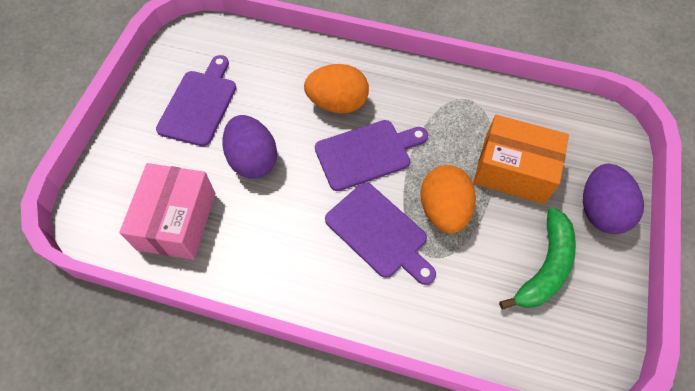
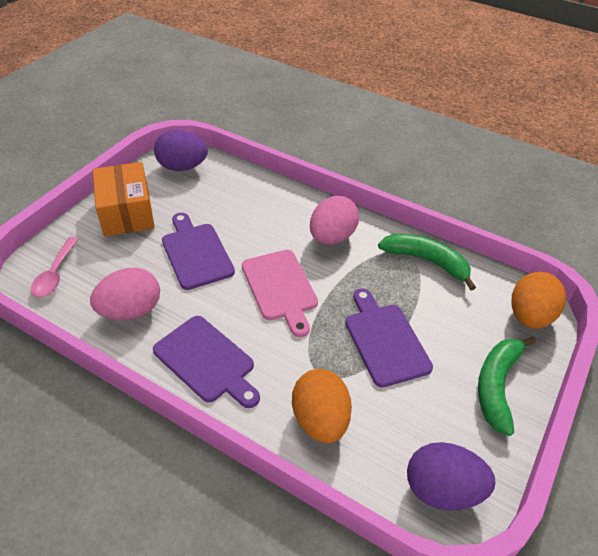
green banana: [499,207,576,309] = 1 -> [378,234,476,291] [478,336,536,436] = 2
pink box: [119,163,216,260] = 1 -> none = 0
pink cutting board: none = 0 -> [242,250,318,337] = 1
pink egg: none = 0 -> [90,268,160,320] [310,196,359,244] = 2
pink spoon: none = 0 -> [31,237,79,297] = 1

